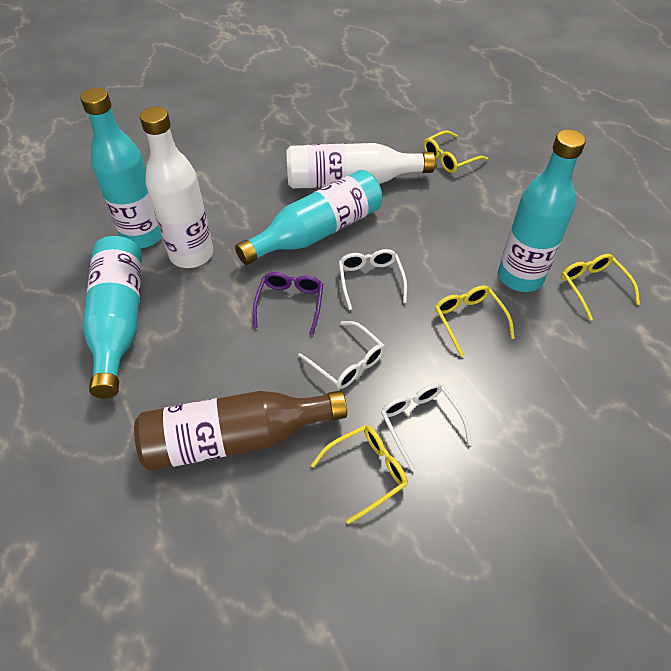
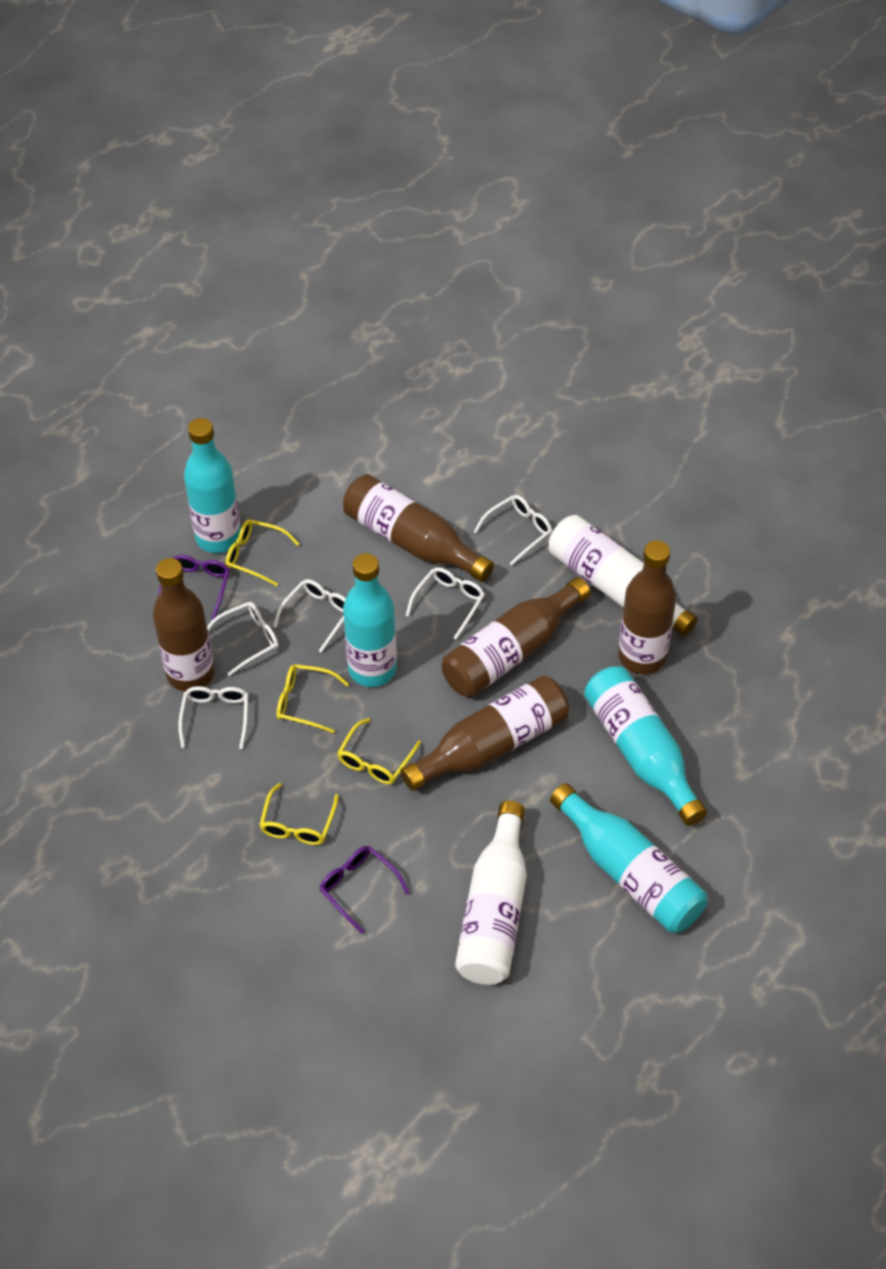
brown bottle: [134,390,347,471] = 1 -> [153,558,215,691] [343,474,494,582] [400,675,569,791] [442,577,590,698] [618,540,676,674] = 5
purple glasses: [253,272,323,335] = 1 -> [158,555,230,619] [319,846,410,934] = 2
white glasses: [298,321,385,389] [339,249,407,310] [381,383,472,471] = 3 -> [178,686,248,749] [207,602,279,676] [273,579,346,653] [406,567,485,640] [474,495,552,566] = 5

